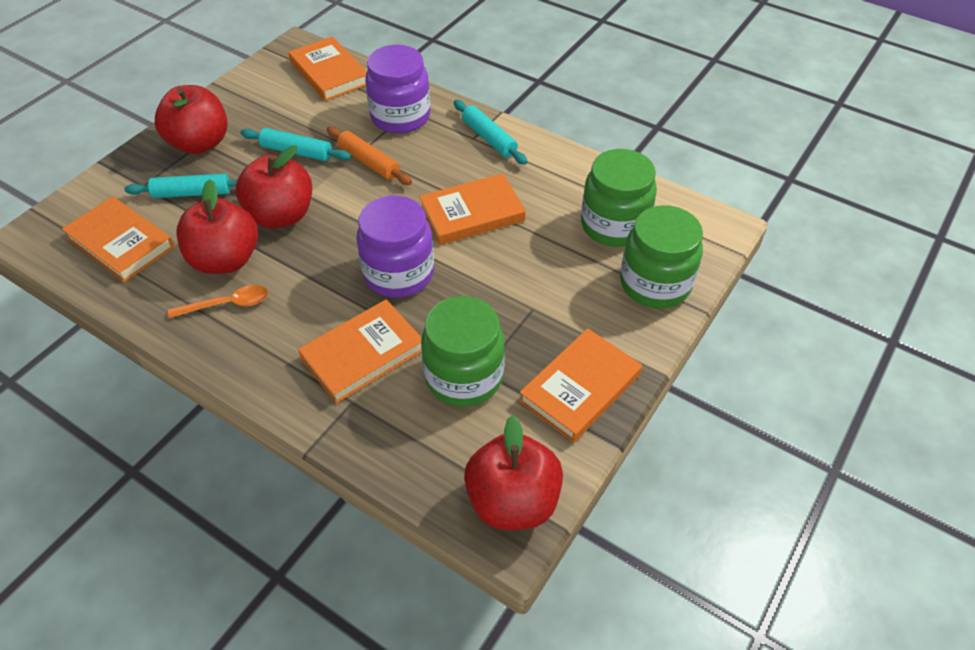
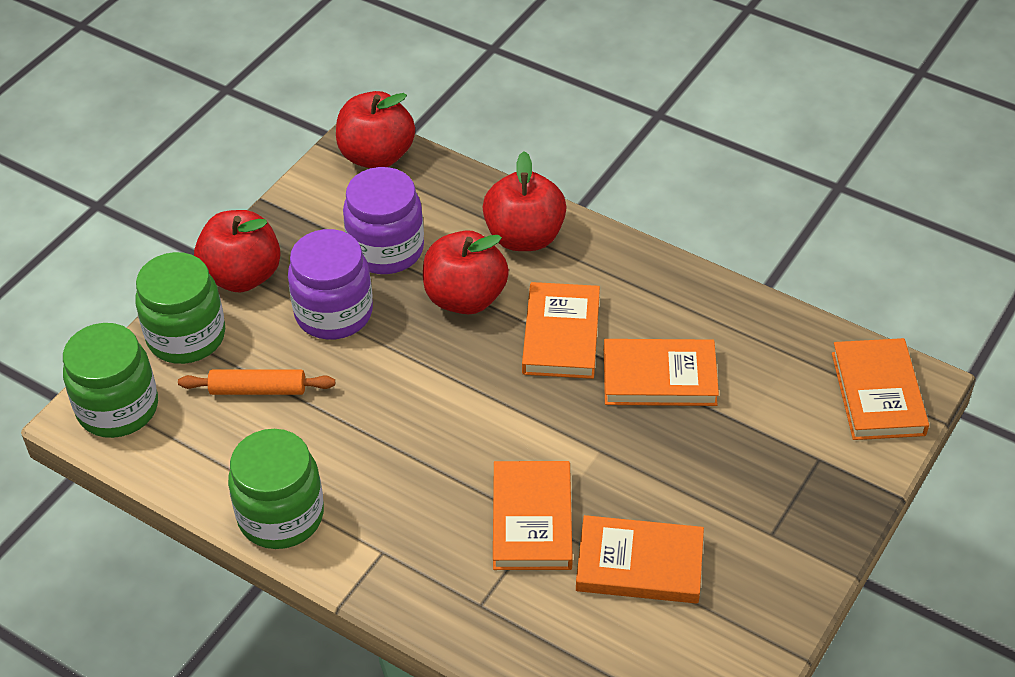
orange spoon: [168,285,268,318] = 1 -> none = 0
turquoise rolling pin: [125,173,238,198] [240,128,351,161] [454,100,528,165] = 3 -> none = 0

